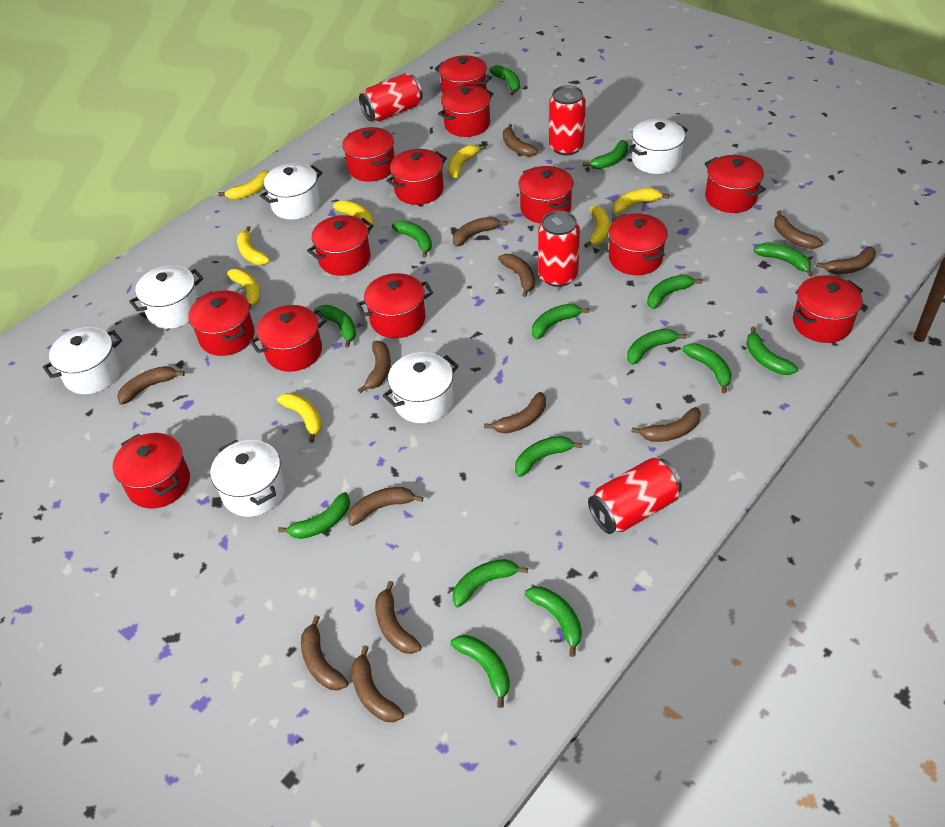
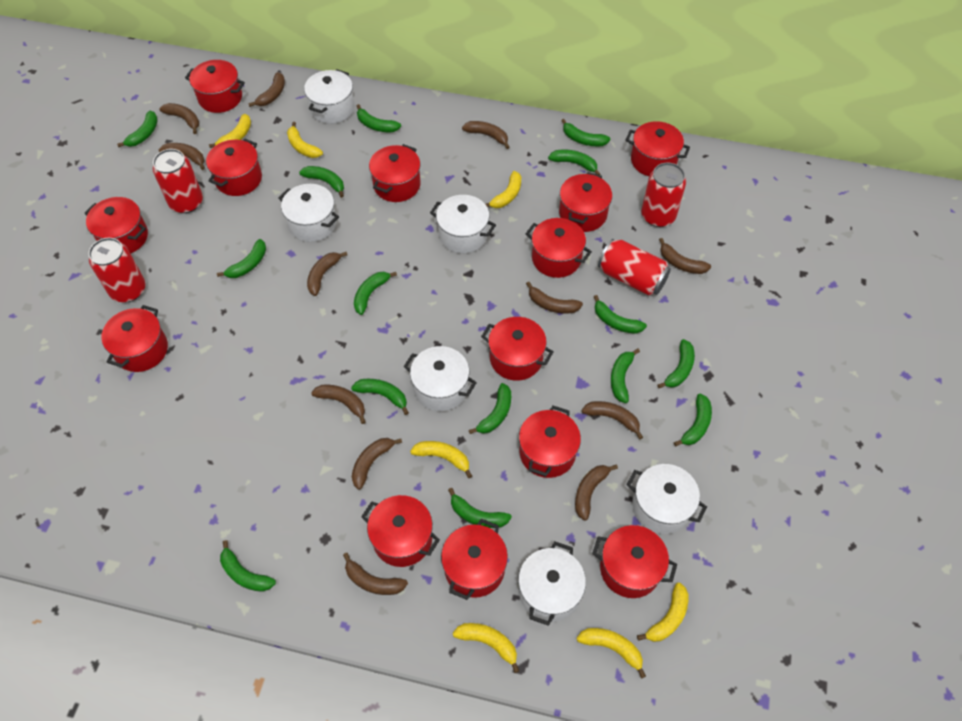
brown banana: [117,366,185,405] [301,615,348,691] [348,487,424,526] [351,645,404,722] [358,341,391,393] [375,581,421,654] [453,217,508,247] [484,392,546,434] [498,254,535,297] [503,124,538,157] [631,407,701,442] [774,210,823,249] [816,247,876,274] = 13 -> [159,103,199,134] [159,143,205,170] [248,72,285,107] [307,252,347,296] [311,385,366,424] [343,553,408,595] [352,438,402,490] [462,121,510,149] [526,282,583,314] [575,465,618,521] [581,401,643,439] [659,238,711,274] = 12
yellow banana: [218,170,269,199] [226,269,260,310] [237,226,270,265] [277,393,322,443] [333,200,374,234] [448,145,485,178] [584,206,609,248] [613,188,669,213] = 8 -> [209,114,251,148] [287,122,323,158] [410,441,472,478] [453,623,519,673] [485,171,521,208] [576,628,646,678] [637,583,689,642] = 7

